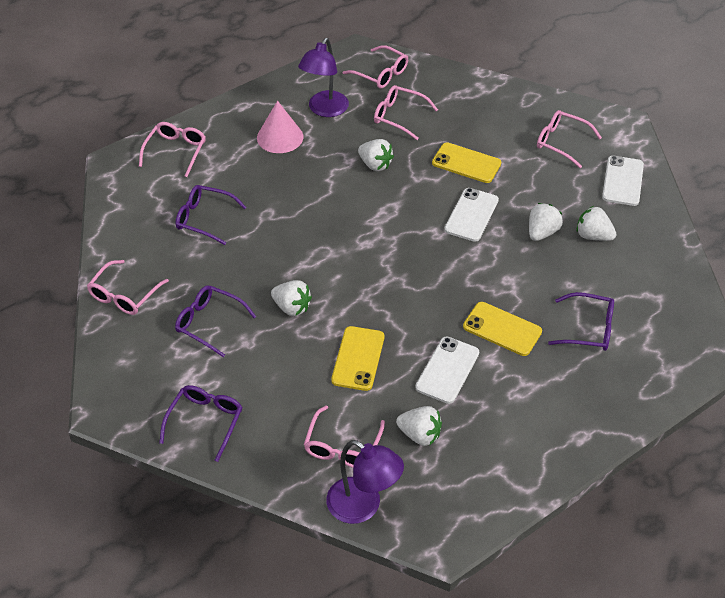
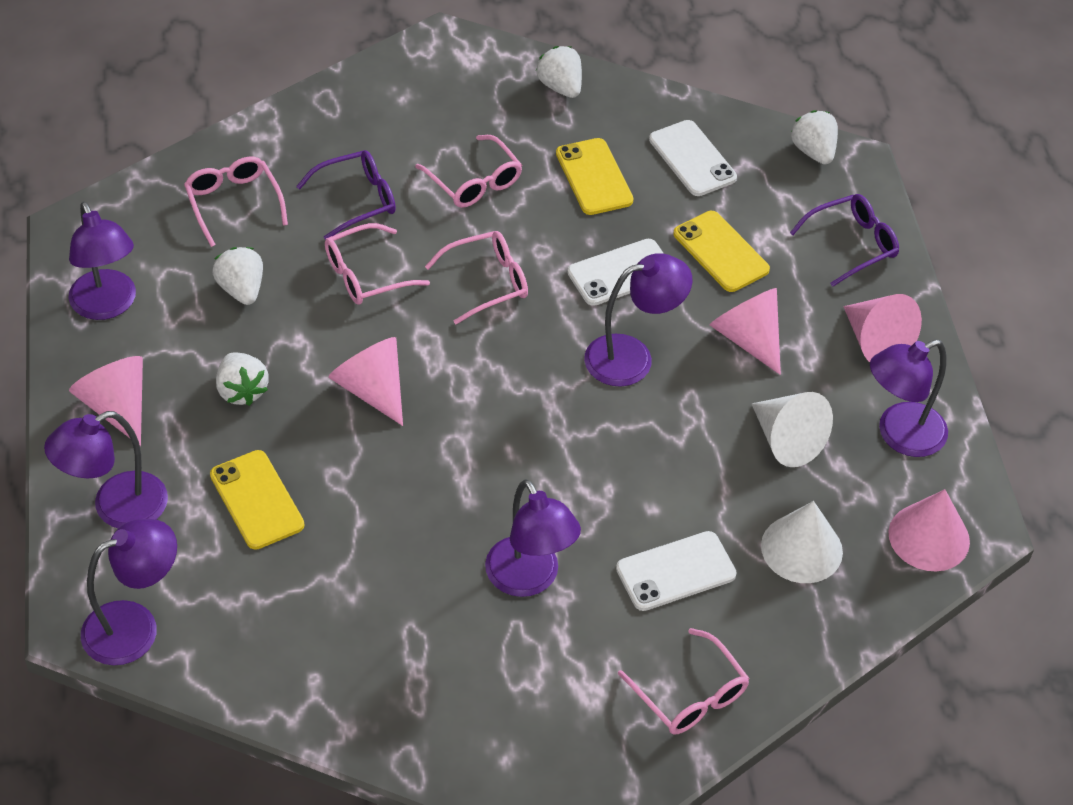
pink cone: [257,101,303,153] = 1 -> [69,356,143,446] [328,337,403,426] [710,288,781,375] [843,294,922,362] [889,489,970,571] = 5
pink glasses: [87,260,169,315] [139,122,206,177] [304,405,385,468] [343,45,408,89] [374,85,438,140] [537,110,602,168] = 6 -> [184,156,288,247] [325,223,430,305] [415,135,522,208] [425,231,528,324] [618,628,750,734] = 5
purple glasses: [159,385,243,462] [175,285,256,357] [176,185,246,245] [548,292,614,351] = 4 -> [296,150,396,240] [790,194,899,287] = 2
purple lamp: [298,38,349,117] [326,440,404,524] = 2 -> [44,411,168,528] [68,202,136,320] [81,519,177,665] [485,479,581,597] [584,253,693,387] [870,339,948,457] = 6
white cone: none = 0 -> [752,392,833,467] [761,501,843,583] = 2
white strawberry: [271,280,312,316] [358,139,394,171] [396,406,442,446] [529,203,563,241] [576,206,616,241] = 5 -> [212,247,263,305] [216,352,268,406] [536,46,582,98] [791,110,838,165] = 4

